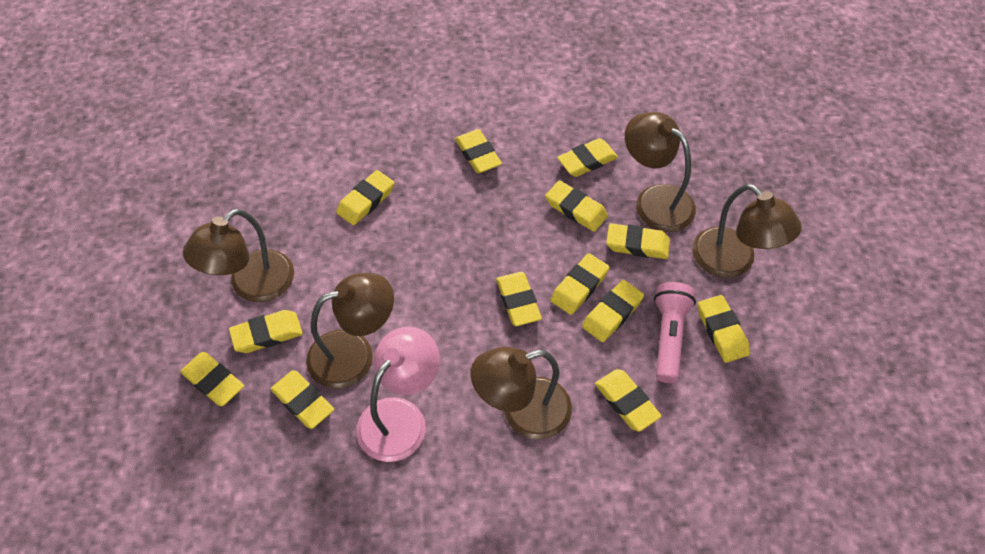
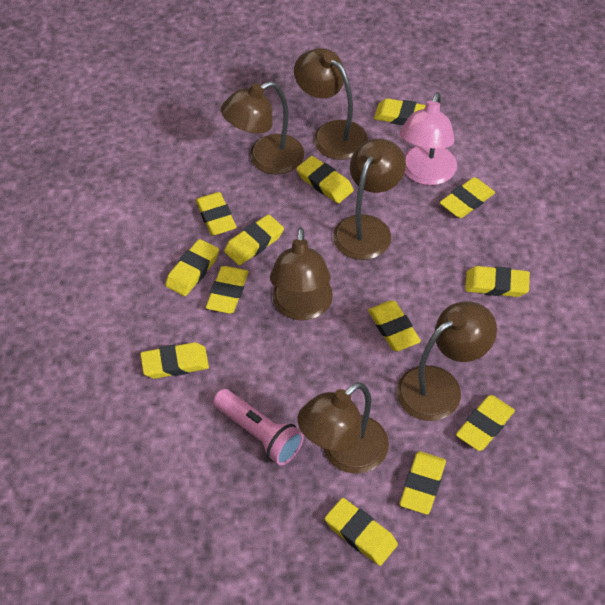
brown lamp: [183,209,294,302] [306,273,394,388] [471,346,572,440] [625,112,696,232] [692,184,802,278] = 5 -> [221,81,304,175] [270,227,333,320] [294,48,368,160] [298,382,389,474] [333,139,406,260] [397,301,497,421] = 6

